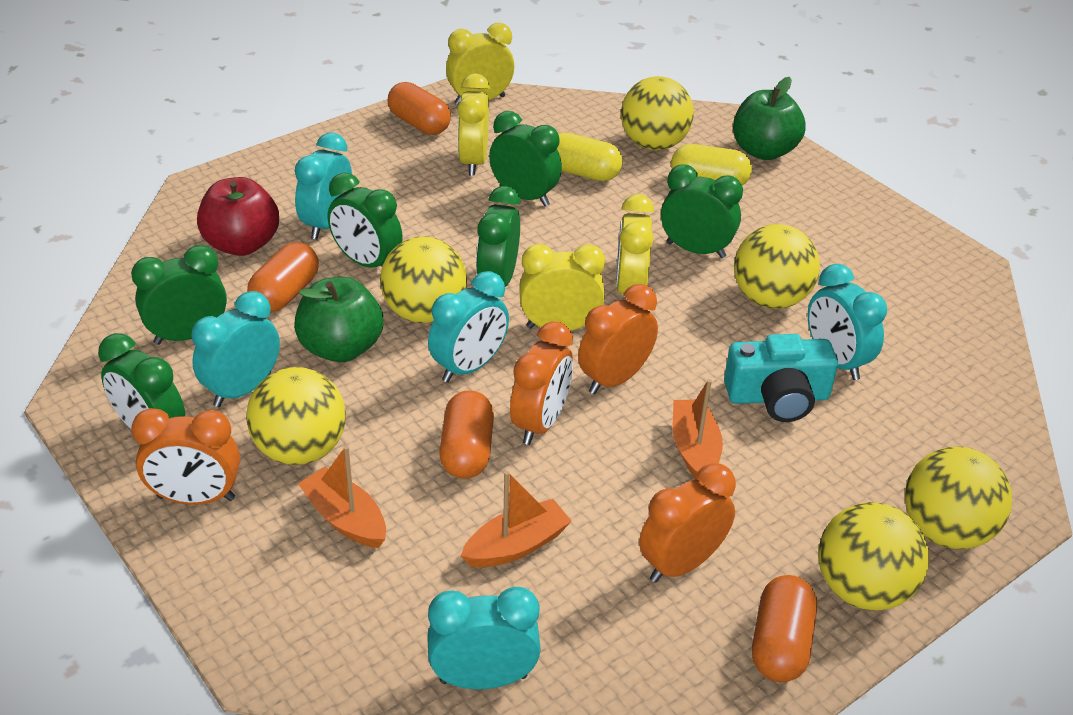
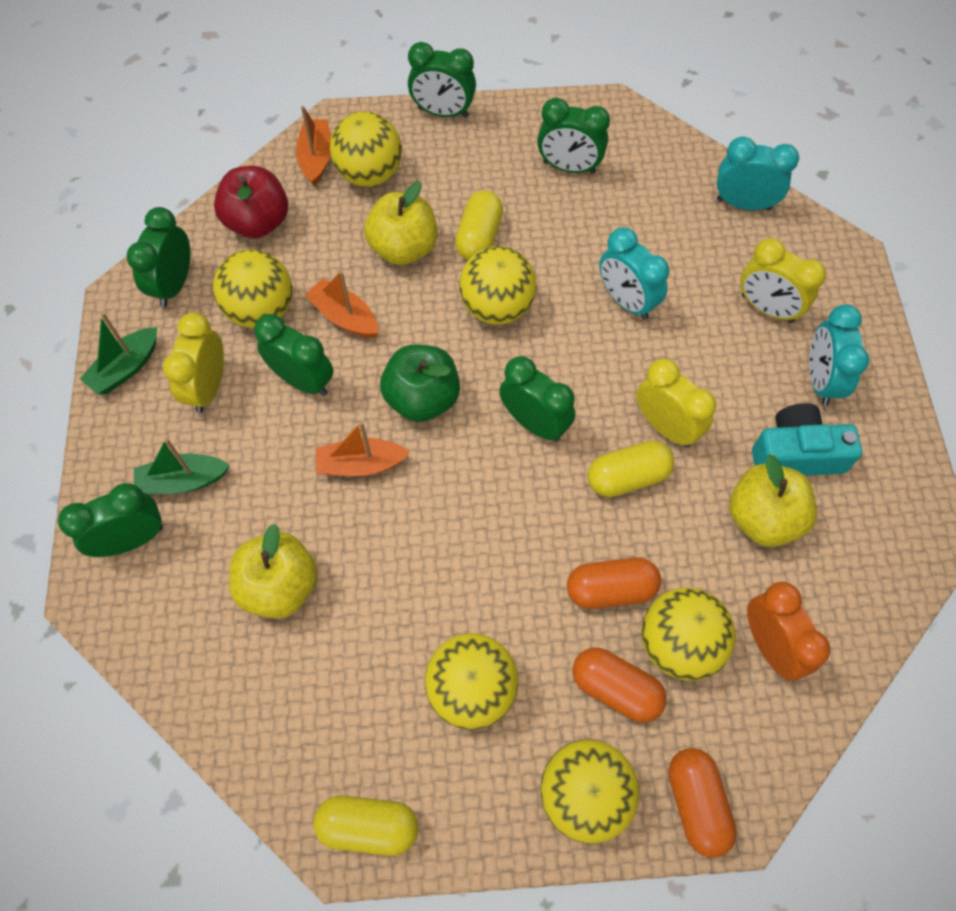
green apple: [294,277,383,362] [733,77,805,160] = 2 -> [380,345,460,422] = 1
green boat: none = 0 -> [80,312,157,394] [134,438,230,494] = 2
orange capsule: [247,242,319,312] [387,82,451,135] [439,390,494,479] [752,575,817,682] = 4 -> [567,558,661,609] [573,647,666,723] [668,748,737,858] = 3
orange clock: [131,408,240,505] [510,321,573,445] [578,284,658,394] [639,463,736,583] = 4 -> [747,582,830,680] = 1
turquoise clock: [192,291,280,407] [295,133,352,240] [427,587,541,689] [428,271,509,382] [808,264,887,380] = 5 -> [599,227,669,320] [717,136,799,210] [809,304,869,406] = 3
yellow apple: none = 0 -> [229,524,318,619] [364,181,438,265] [729,454,817,547] = 3
yellow capsule: [557,132,623,181] [671,144,752,186] = 2 -> [313,796,418,856] [455,190,503,260] [588,441,674,497] = 3
yellow clock: [446,23,514,105] [457,73,490,176] [519,244,605,331] [616,194,654,300] = 4 -> [163,312,224,413] [636,358,716,447] [740,238,826,323] = 3

